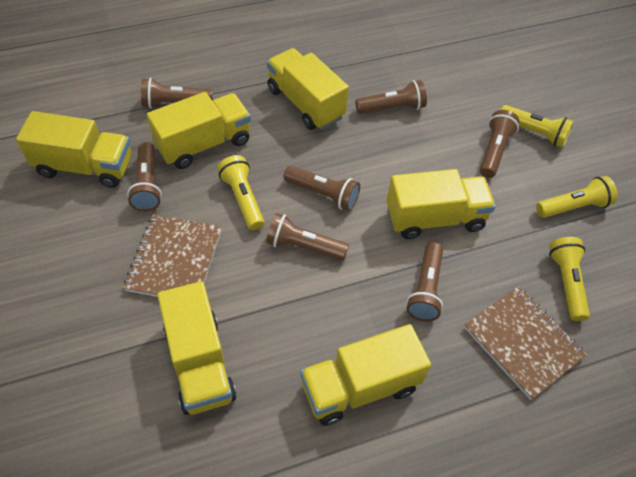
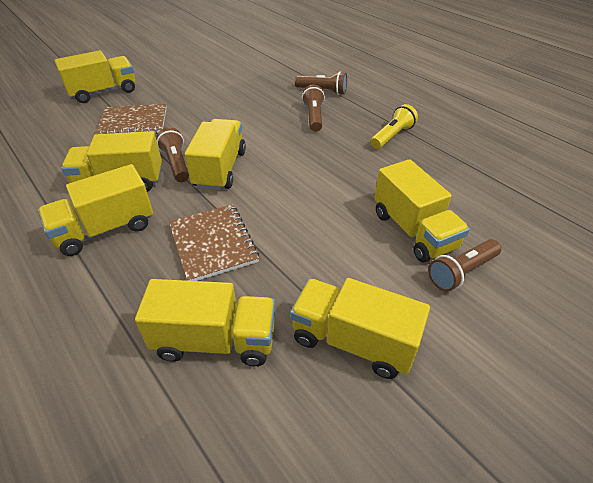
brown flashlight: [127,142,162,211] [141,78,213,108] [266,213,349,261] [283,166,360,211] [355,80,427,114] [407,242,443,321] [480,110,520,178] = 7 -> [156,127,189,182] [295,71,347,95] [302,84,325,132] [428,239,501,292] = 4
yellow flashlight: [217,155,264,230] [501,105,574,148] [536,176,618,218] [549,237,590,321] = 4 -> [370,104,418,149] = 1
yellow truck: [16,111,132,188] [147,92,251,169] [157,281,237,415] [267,48,349,130] [300,324,431,426] [386,169,496,239] = 6 -> [38,164,153,256] [54,50,135,103] [61,131,162,192] [135,279,275,366] [185,119,246,190] [290,278,430,379] [374,159,470,262] = 7

